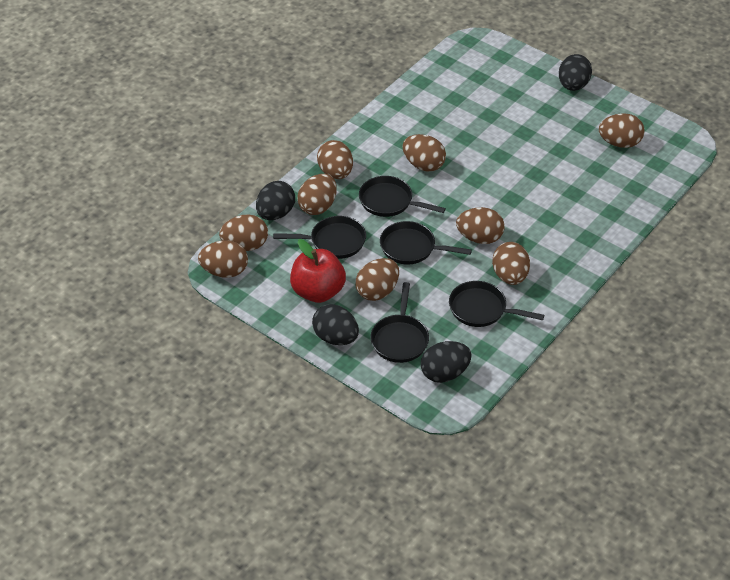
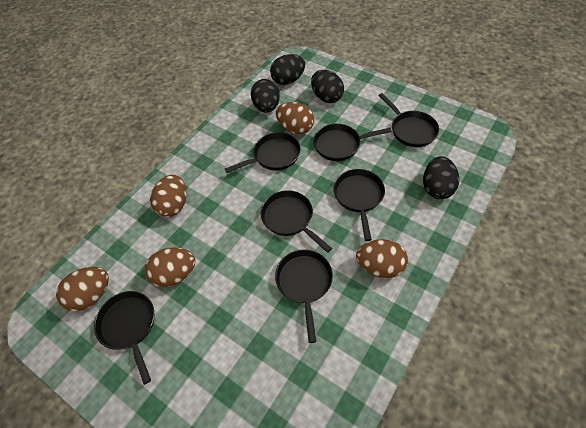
black pan: [273,216,366,259] [359,176,446,217] [370,282,429,363] [380,221,472,264] [449,281,544,327] = 5 -> [94,291,154,385] [225,132,300,173] [261,190,332,253] [275,250,333,343] [313,124,392,161] [334,169,385,241] [378,93,439,147] = 7
brown egg: [198,240,248,278] [219,214,268,251] [297,174,337,215] [317,140,353,179] [355,258,399,301] [403,134,446,171] [456,207,505,244] [492,242,530,285] [599,113,645,148] = 9 -> [56,267,109,311] [145,248,196,287] [150,175,187,217] [276,102,314,134] [356,239,408,278] = 5
red apple: [290,239,346,303] = 1 -> none = 0

